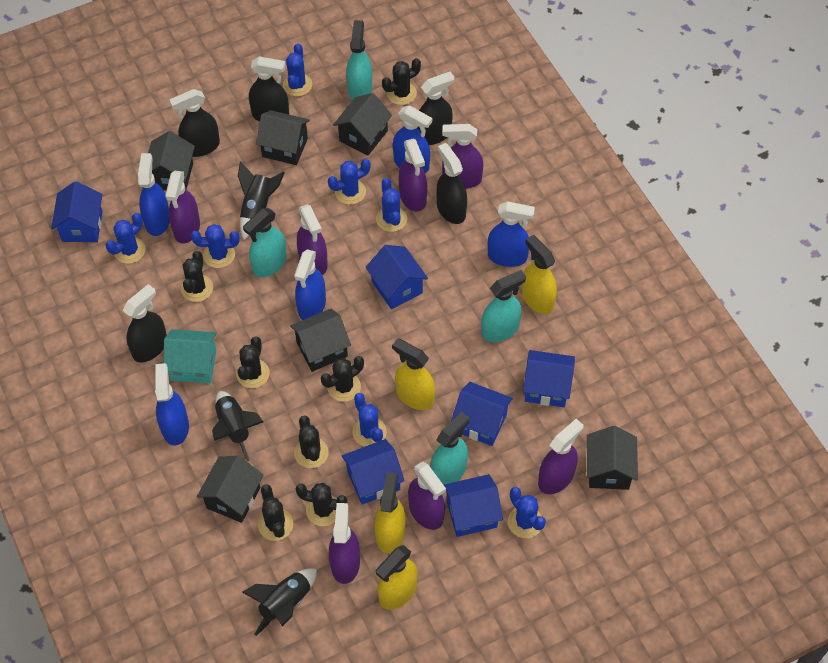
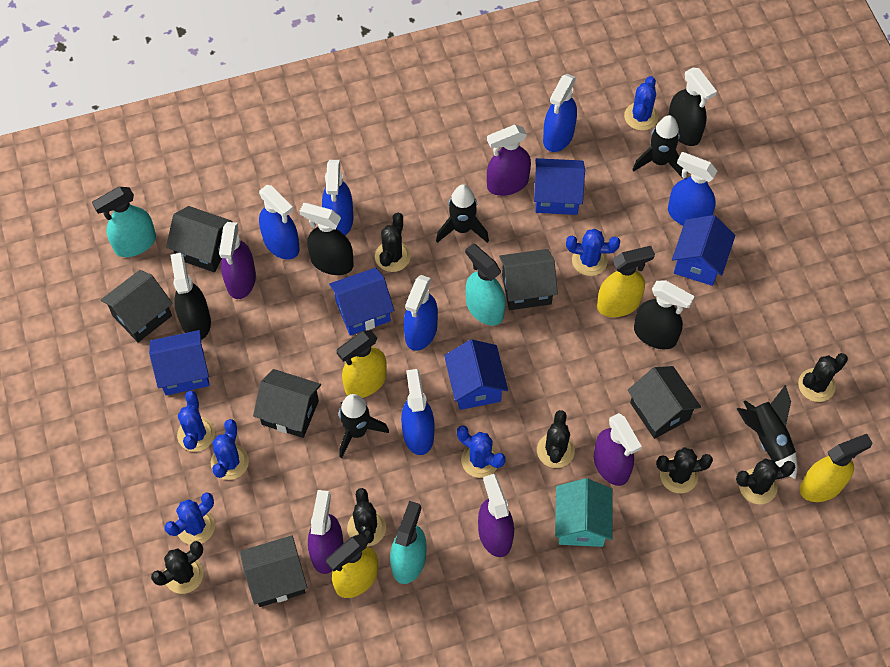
black rocket: [212,391,263,461] [238,161,285,240] [242,568,317,636] = 3 -> [339,394,389,458] [436,184,489,243] [632,115,683,177] [737,385,798,479] = 4
black spray bottle: [123,284,167,362] [169,89,220,157] [249,56,289,122] [418,71,455,145] [437,143,467,224] = 5 -> [170,253,211,340] [300,203,354,275] [634,280,695,349] [668,68,717,146] = 4
blue cactus: [105,213,146,264] [191,224,240,268] [283,43,312,96] [328,159,371,205] [353,393,387,447] [376,178,407,232] [508,487,546,538] = 7 -> [165,492,215,545] [177,391,215,452] [211,419,249,480] [457,425,506,478] [566,229,620,276] [624,76,658,131] = 6
blue house: [51,181,102,242] [342,439,405,505] [365,245,428,309] [444,474,503,537] [451,382,513,446] [523,350,575,407] = 6 -> [149,330,210,395] [329,268,394,336] [444,339,508,410] [534,158,585,215] [672,215,735,286] = 5
blue spray bottle: [138,153,170,236] [155,363,189,445] [294,249,326,320] [393,105,432,173] [488,201,535,267] = 5 -> [259,185,300,259] [322,160,353,235] [401,369,435,455] [404,275,438,351] [543,74,577,152] [668,152,717,226] = 6
purple spray bottle: [165,171,200,243] [297,204,328,275] [329,503,360,584] [399,138,427,211] [408,461,446,530] [442,124,483,189] [538,419,583,494] = 7 -> [219,222,256,299] [308,490,343,574] [478,474,514,557] [487,125,531,196] [594,413,642,486] = 5
turquoise spray bottle: [243,208,287,277] [346,20,372,100] [430,412,470,485] [481,270,526,342] = 4 -> [92,187,156,257] [390,501,427,584] [465,243,506,326] = 3

